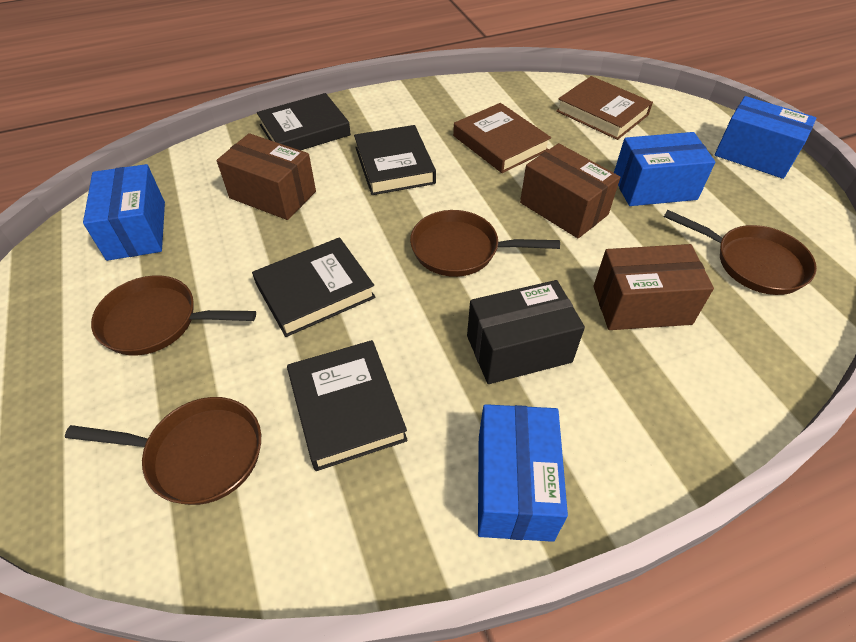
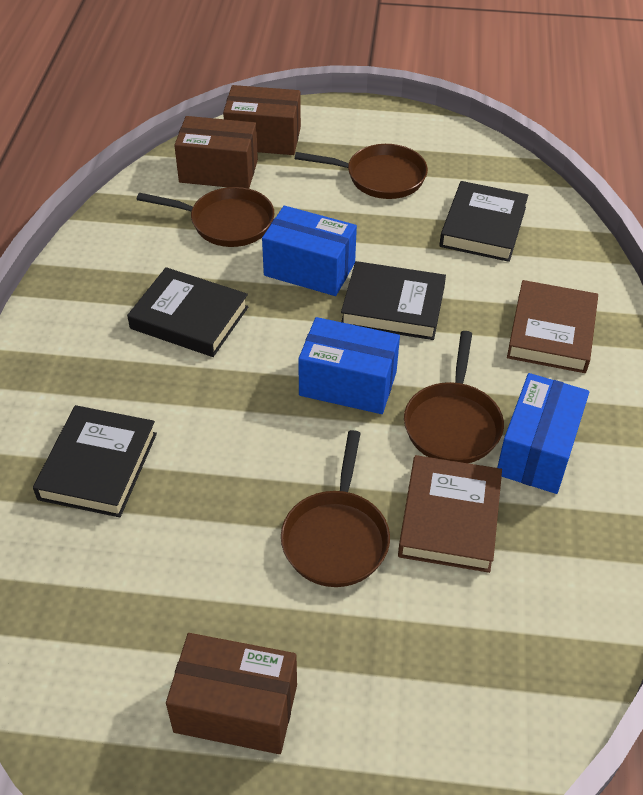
black box: [467,280,585,384] = 1 -> none = 0
blue box: [83,164,165,261] [478,404,568,542] [614,132,715,206] [715,96,816,179] = 4 -> [262,206,357,296] [298,317,400,414] [497,373,589,494] = 3

